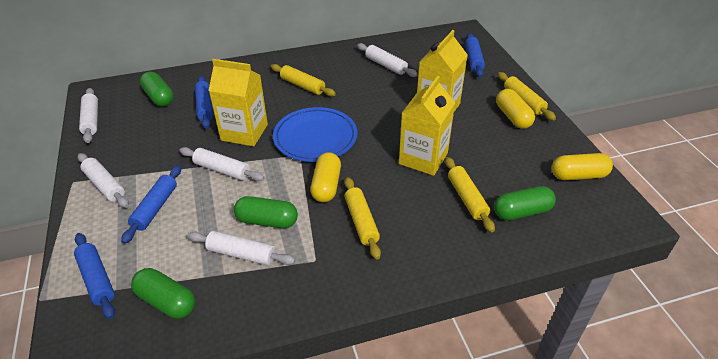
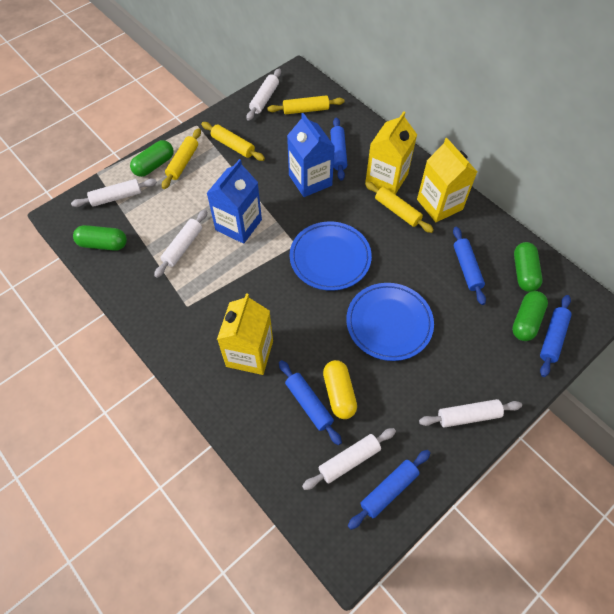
blue carton: none = 0 -> [207,159,262,244] [287,113,335,197] = 2
blue plate: [273,107,357,162] = 1 -> [290,221,372,291] [346,283,434,361] = 2
blue rolling pin: [74,233,115,319] [121,165,181,244] [195,76,213,129] [465,33,485,77] = 4 -> [279,360,342,445] [330,118,347,181] [348,450,430,530] [453,227,486,305] [540,295,572,377] = 5
yellow capsule: [311,152,341,202] [496,89,535,129] [552,153,613,180] = 3 -> [323,360,357,419] = 1

